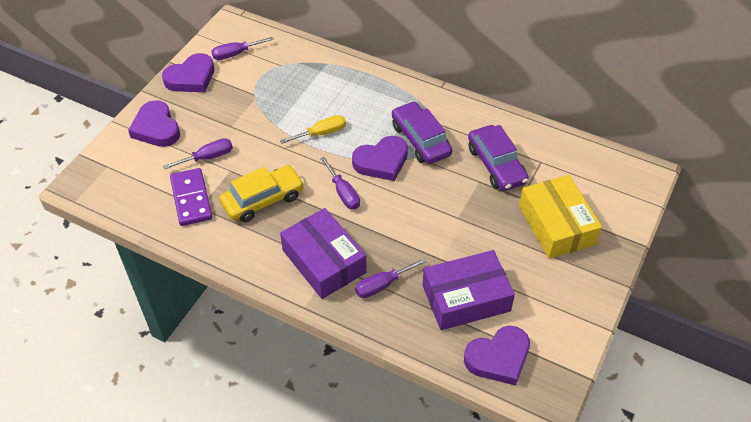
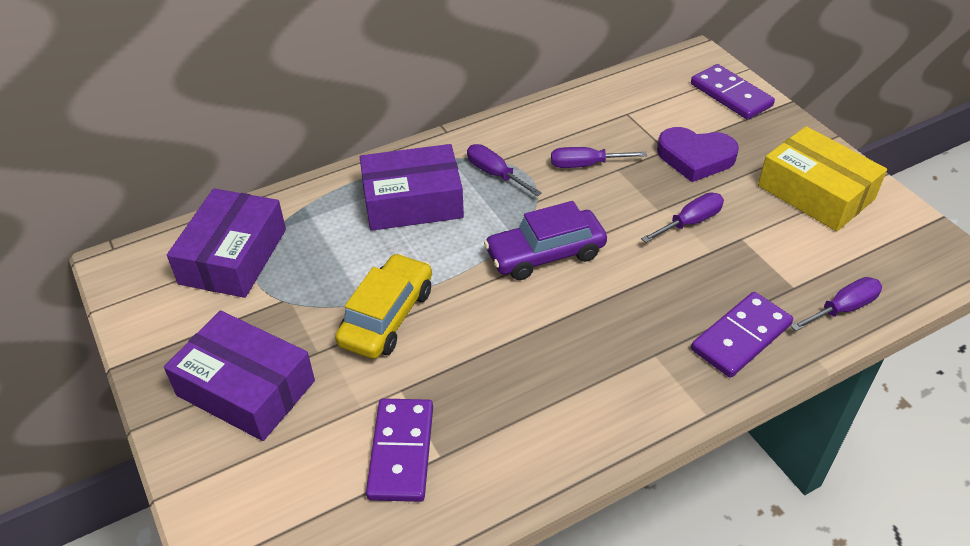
purple box: [280,208,367,299] [422,250,515,330] = 2 -> [164,310,315,441] [167,188,286,298] [360,144,464,231] = 3
purple car: [392,101,452,164] [468,125,529,191] = 2 -> [484,201,607,280] = 1
purple domino: [170,168,212,226] = 1 -> [366,398,433,502] [691,64,775,120] [691,292,793,378] = 3
purple heart: [128,100,180,147] [162,53,214,92] [352,136,408,181] [464,326,530,385] = 4 -> [657,127,739,182] = 1
yellow screwdriver: [280,115,346,144] = 1 -> none = 0

